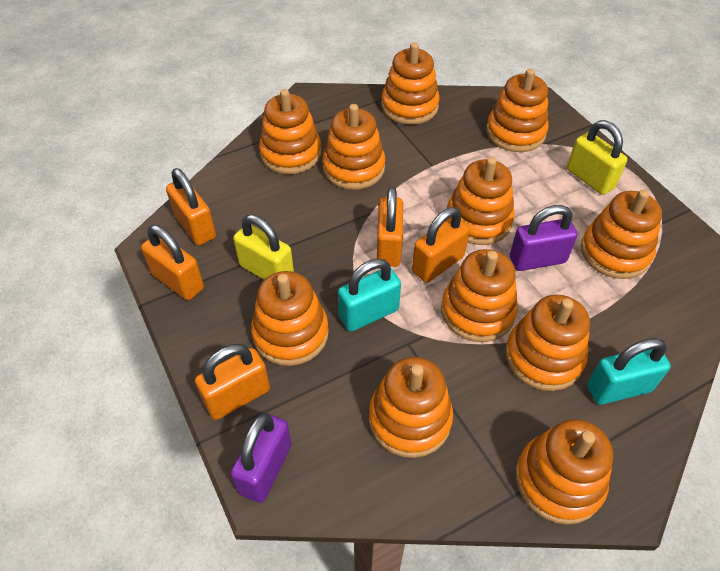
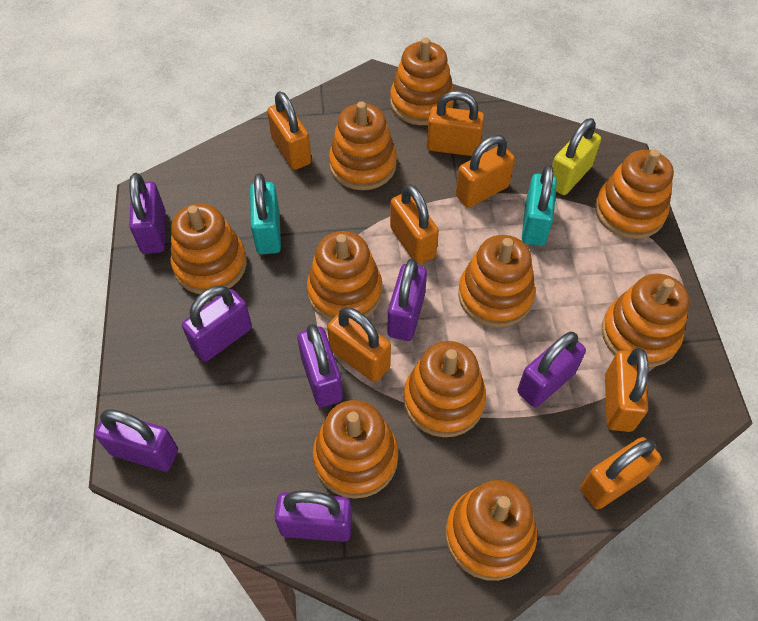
orange padlock: [141,225,204,300] [166,168,216,246] [195,344,270,420] [377,187,403,267] [412,207,470,283] = 5 -> [267,91,312,170] [327,307,391,382] [390,184,439,264] [426,91,485,156] [456,135,515,208] [580,437,662,509] [605,348,648,432] = 7
orange stacking toy: [251,271,329,366] [259,89,321,174] [322,104,386,190] [369,357,453,458] [381,42,440,125] [441,249,518,342] [447,157,515,245] [486,69,549,152] [505,295,590,391] [516,419,613,525] [581,190,662,279] = 11 -> [171,204,247,294] [307,231,382,321] [313,400,398,499] [329,101,397,190] [390,38,454,125] [404,341,486,437] [446,480,537,581] [458,235,535,327] [595,150,674,239] [602,274,690,367] = 10
purple padlock: [230,413,291,503] [510,205,578,271] = 2 -> [95,410,178,471] [129,173,165,254] [182,285,252,362] [274,491,352,542] [297,324,343,407] [387,258,427,341] [517,332,586,407] = 7
yellow padlock: [233,214,294,280] [567,120,627,195] = 2 -> [552,118,601,195] = 1

